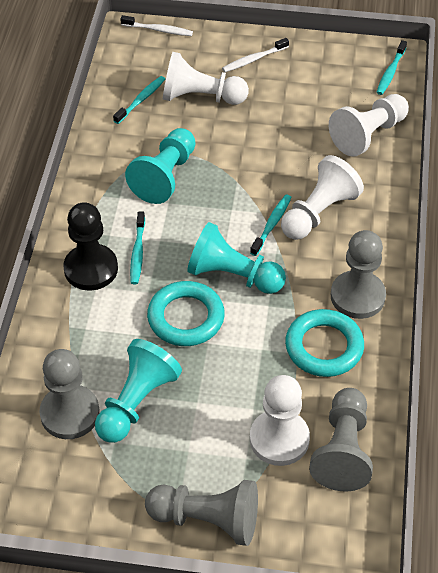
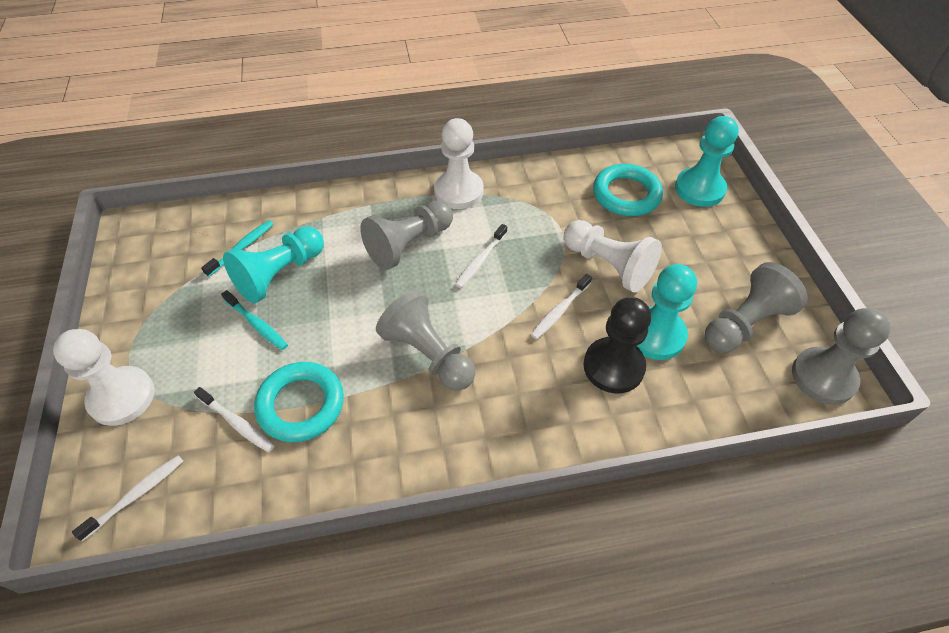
turquoise toothbrush: [113,76,165,124] [130,211,145,284] [250,195,292,256] [376,40,407,95] = 4 -> [201,220,274,277] [221,290,288,350] = 2
white pawn: [163,52,249,105] [250,375,310,466] [281,155,364,240] [329,94,409,157] = 4 -> [53,329,154,426] [434,118,484,209] [564,220,662,293] = 3
white toothbrush: [120,15,193,36] [222,38,289,72] = 2 -> [72,455,183,541] [194,387,275,452] [455,224,507,288] [531,274,592,339] = 4

